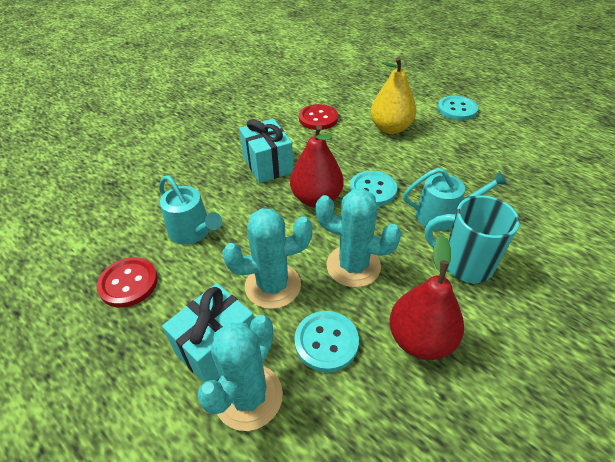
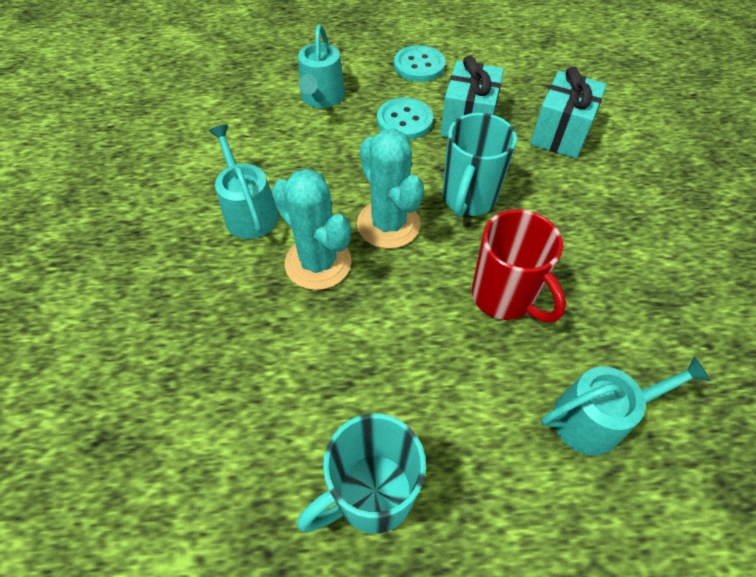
red button: [96,257,158,308] [299,104,338,130] = 2 -> none = 0
red mug: none = 0 -> [472,209,566,322] = 1
red pear: [290,125,344,208] [390,235,464,360] = 2 -> none = 0
turquoise button: [294,311,359,372] [349,171,397,206] [437,96,478,121] = 3 -> [377,98,433,140] [394,45,445,82] = 2
turquoise cactus: [197,315,283,431] [222,208,312,309] [316,189,401,287] = 3 -> [272,169,352,290] [357,129,424,249] = 2
turquoise mug: [425,195,520,283] = 1 -> [297,413,426,534] [443,113,517,217] = 2
turquoise watering can: [159,175,222,244] [403,168,508,231] = 2 -> [209,125,278,239] [298,24,345,108] [541,356,711,456] = 3
yellow pear: [370,57,416,134] = 1 -> none = 0

